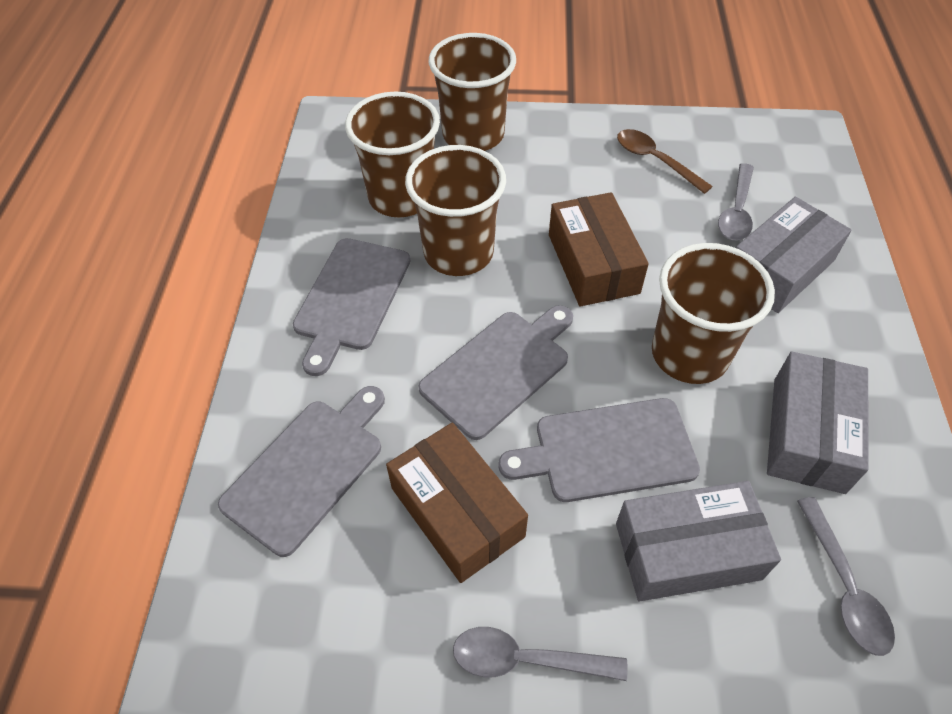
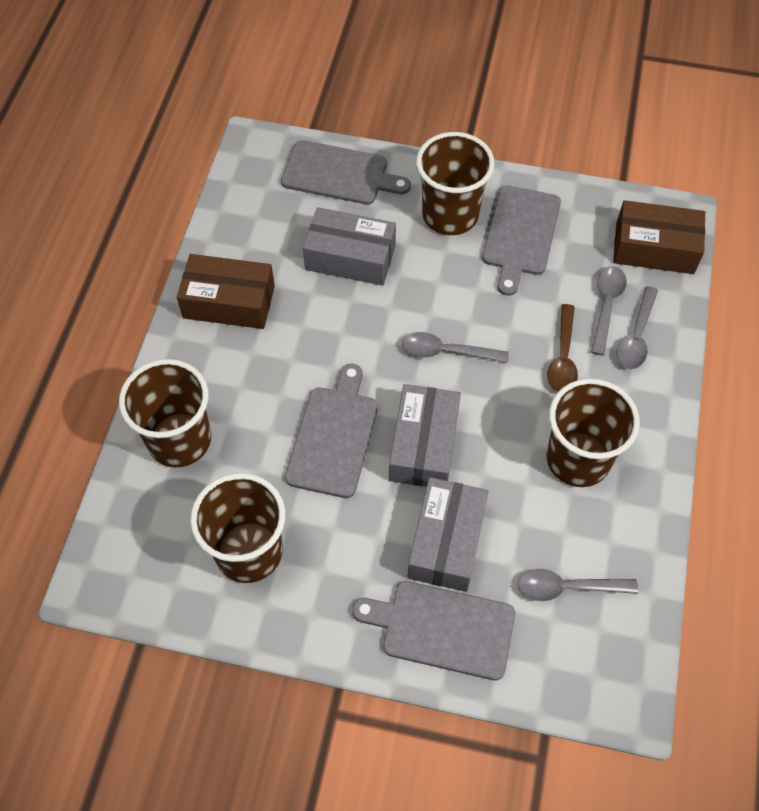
grey spoon: [453,627,628,681] [718,163,754,241] [797,497,895,656] = 3 -> [402,332,509,363] [517,569,638,601] [591,266,627,355] [616,286,658,369] = 4

